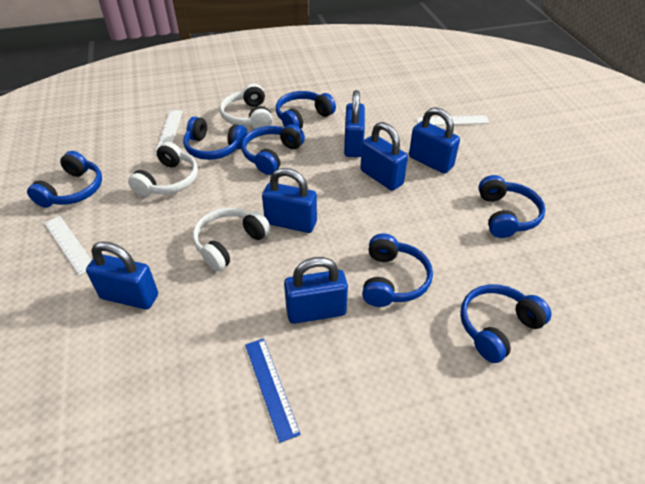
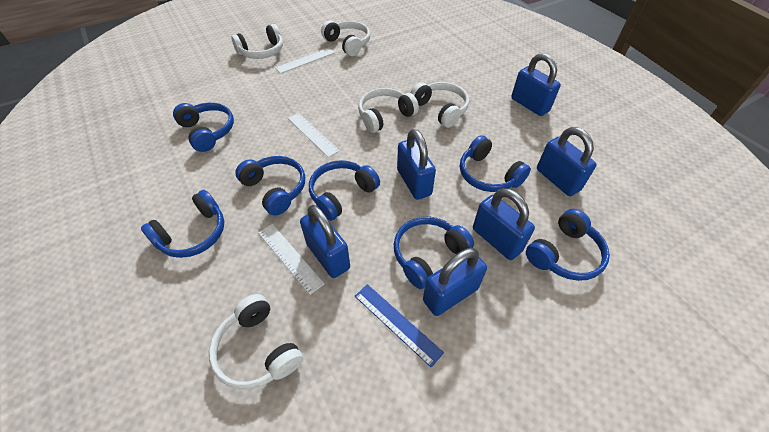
white headphones: [128,142,198,197] [193,208,271,271] [220,84,272,129] = 3 -> [209,294,303,390] [232,24,283,59] [321,21,370,56] [358,88,419,133] [411,82,469,128] = 5

